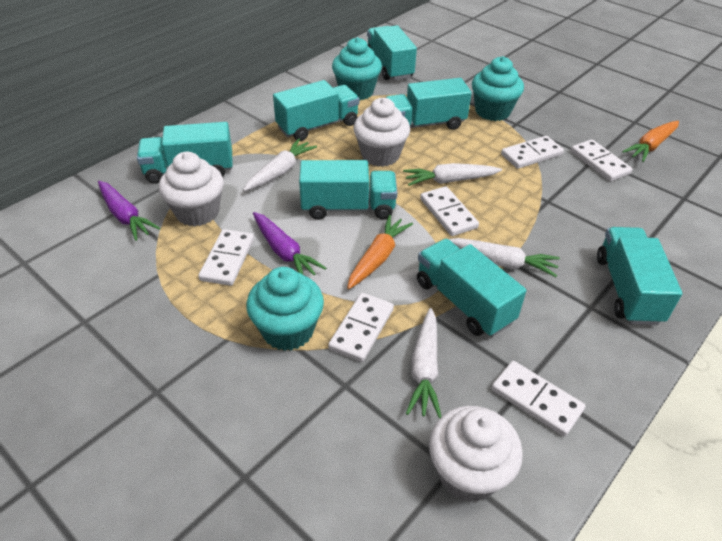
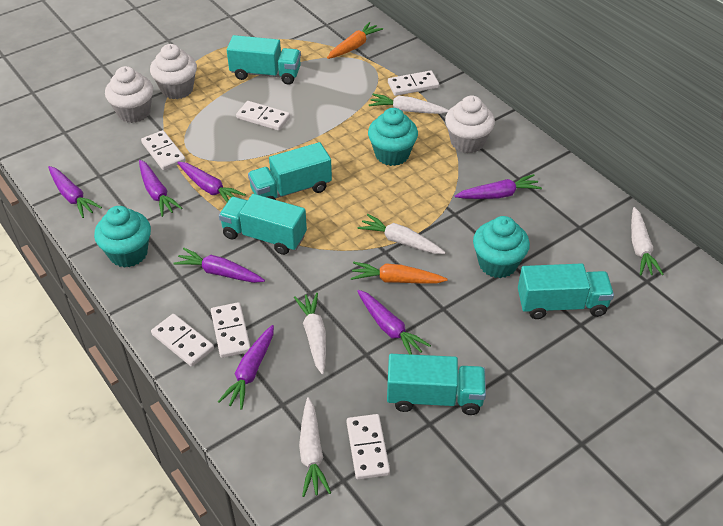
purple carrot: [98,181,160,241] [253,212,326,275] = 2 -> [48,166,102,218] [139,160,182,217] [173,248,265,283] [177,161,246,202] [218,325,274,410] [357,290,431,355] [455,174,542,199] = 7
turquoise truck: [137,122,233,184] [273,80,359,141] [299,160,397,220] [367,25,417,80] [386,78,472,130] [417,239,526,337] [597,227,682,325] = 7 -> [219,194,307,255] [227,35,301,84] [248,142,332,200] [387,354,486,415] [518,263,614,319] = 5
white carrot: [243,138,317,191] [403,163,502,186] [406,308,442,418] [449,238,560,277] = 4 -> [294,293,326,375] [299,397,331,497] [357,214,445,254] [369,94,449,114] [631,207,664,275] = 5

